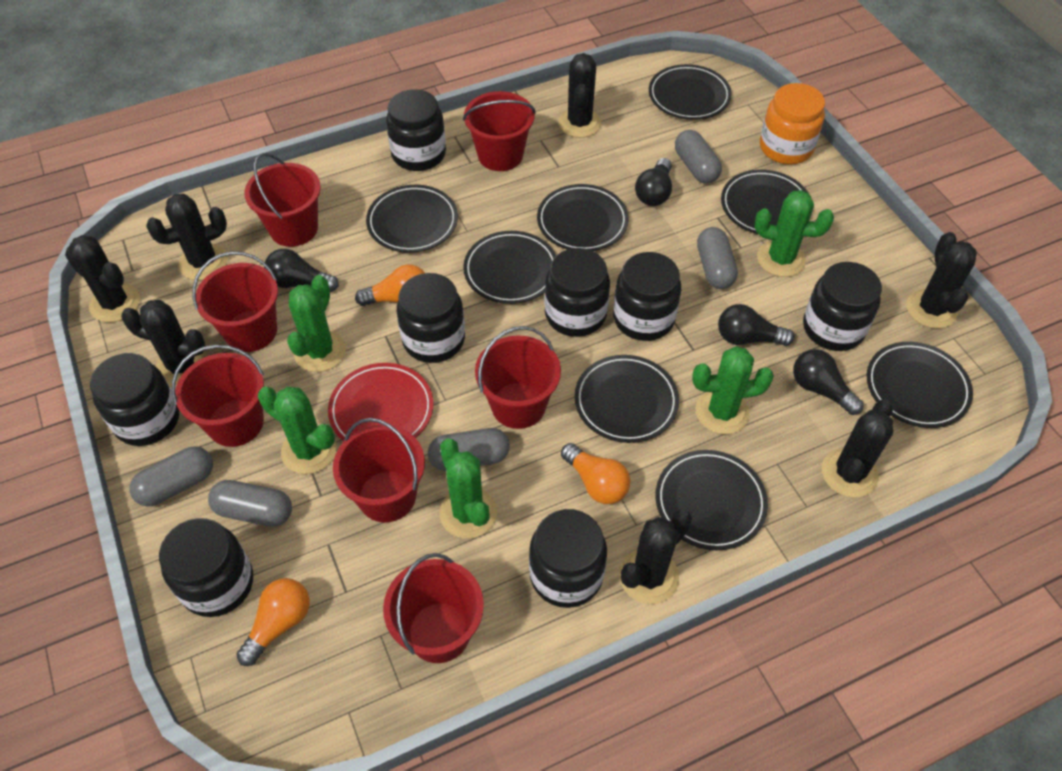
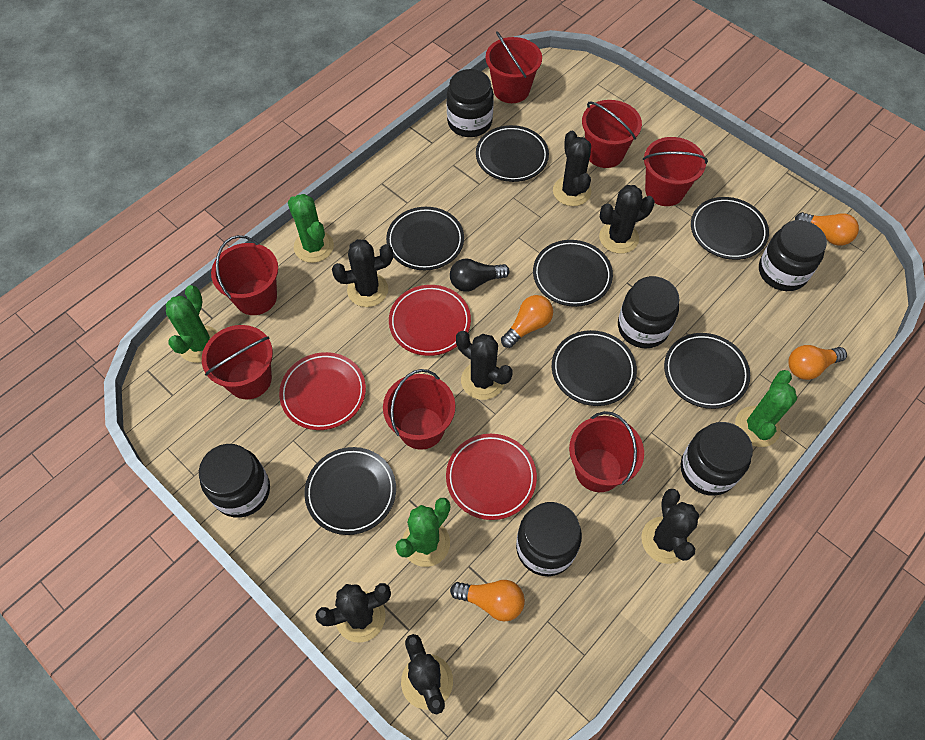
black jar: [90,353,179,446] [159,518,253,617] [386,89,446,171] [397,273,465,363] [529,509,607,608] [545,248,610,337] [613,252,681,341] [803,262,882,351] = 8 -> [199,444,270,518] [447,69,494,137] [516,502,582,576] [618,276,679,349] [681,422,753,496] [759,220,827,291] = 6
black light bulb: [264,249,339,292] [635,158,672,206] [718,304,794,346] [793,349,864,415] = 4 -> [450,258,510,292] = 1
black plate: [366,185,458,253] [463,231,556,304] [537,184,629,251] [574,355,679,443] [649,64,732,120] [655,450,768,550] [721,170,808,234] [866,342,973,428] = 8 -> [304,447,396,535] [386,207,464,270] [476,125,549,182] [533,240,613,307] [552,330,637,406] [664,333,750,409] [691,197,769,260] = 7
green cactus: [258,387,336,474] [287,275,346,372] [440,439,497,539] [692,346,774,434] [754,190,834,277] = 5 -> [166,285,217,363] [288,194,334,263] [396,498,450,567] [735,370,797,447] = 4
grey capsule: [129,446,213,507] [208,480,292,527] [428,428,510,471] [675,130,722,184] [697,227,738,289] = 5 -> none = 0
orange jar: [760,83,825,165] = 1 -> none = 0
orange light bulb: [236,578,310,666] [355,264,425,306] [561,443,630,504] = 3 -> [450,580,525,622] [501,295,553,348] [788,345,847,380] [795,212,859,246] = 4
red plate: [328,363,433,442] = 1 -> [279,352,366,430] [389,285,471,356] [446,434,537,520] = 3

